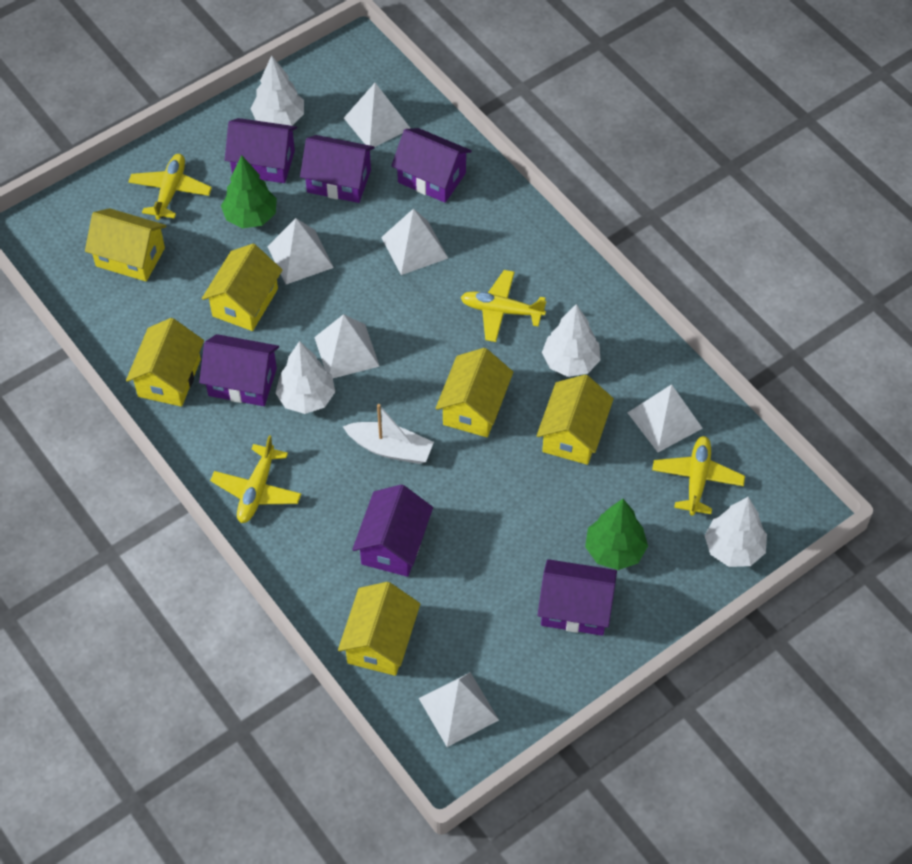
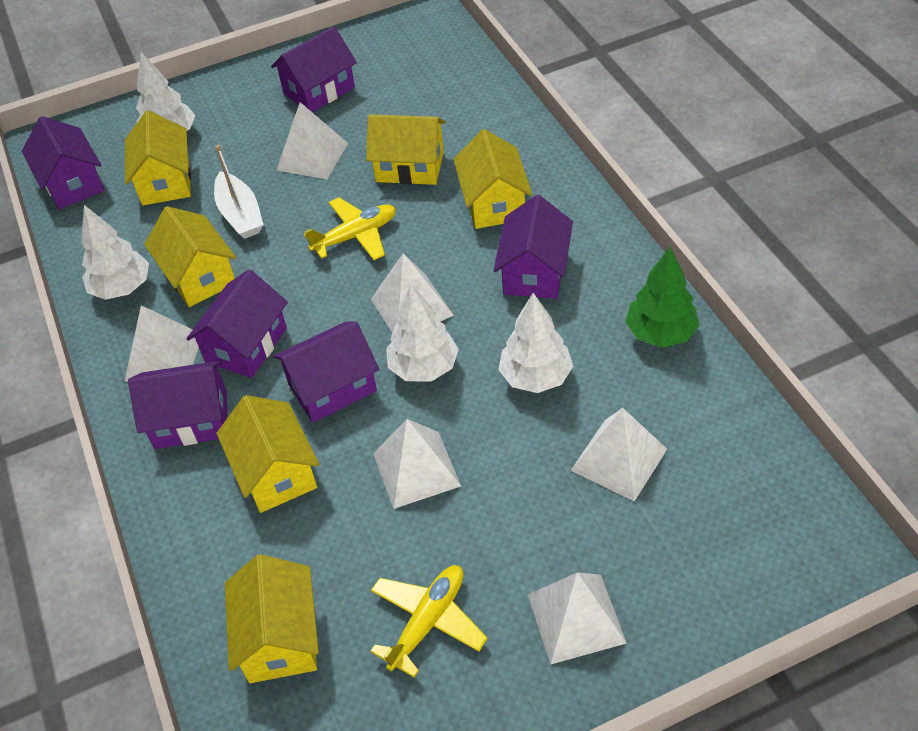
green tree: [221,155,277,228] [585,499,648,570] = 2 -> [625,247,700,347] = 1
yellow plane: [128,154,212,220] [210,435,301,523] [461,270,546,342] [652,436,745,516] = 4 -> [304,197,396,260] [370,565,488,677] = 2

